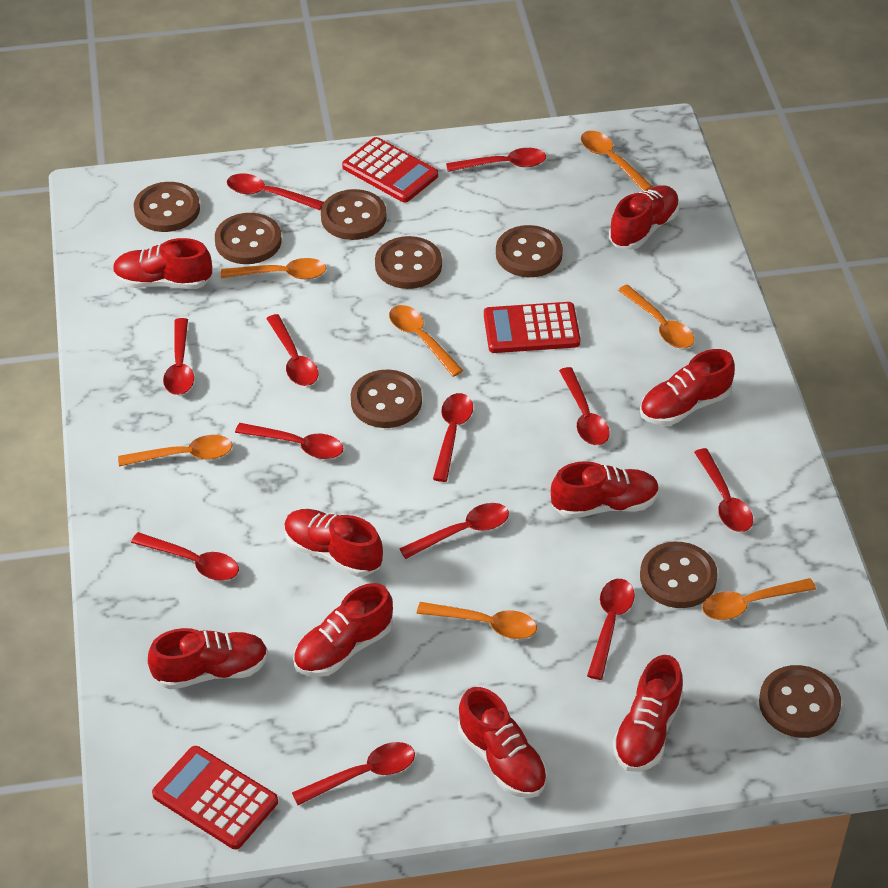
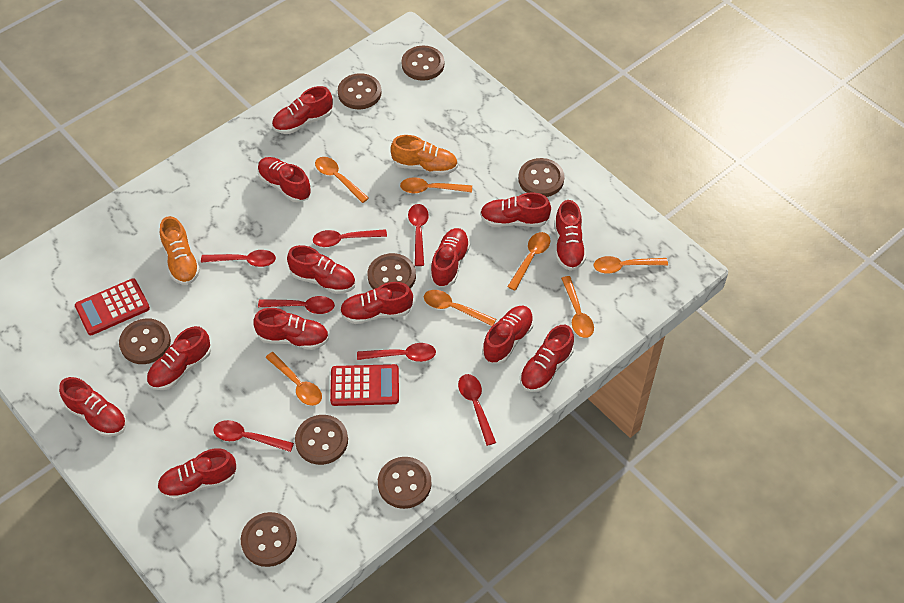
orange shoe: none = 0 -> [160,216,200,285] [391,135,458,175] = 2
red calculator: [152,746,278,849] [342,137,438,202] [484,302,581,353] = 3 -> [75,278,150,335] [330,364,399,406] = 2
red shoe: [113,238,212,289] [148,628,268,690] [284,509,383,577] [293,583,393,677] [458,687,548,798] [551,461,659,518] [609,185,680,250] [612,655,684,772] [640,349,735,426] = 9 -> [59,377,127,437] [147,326,211,390] [157,448,236,500] [253,308,329,350] [257,157,311,203] [272,86,333,134] [287,245,356,294] [340,282,413,324] [430,228,470,287] [480,192,551,227] [482,306,534,364] [520,325,574,392] [555,200,586,271] = 13
red spoon: [131,532,239,581] [163,318,194,395] [227,174,324,210] [235,423,343,459] [266,314,318,386] [292,742,415,805] [399,503,509,559] [433,393,473,482] [446,148,546,172] [559,367,610,445] [587,579,635,680] [694,448,753,532] = 12 -> [201,250,276,267] [213,420,294,452] [258,296,335,314] [313,229,387,247] [357,343,436,362] [408,204,429,266] [458,374,496,446] = 7

